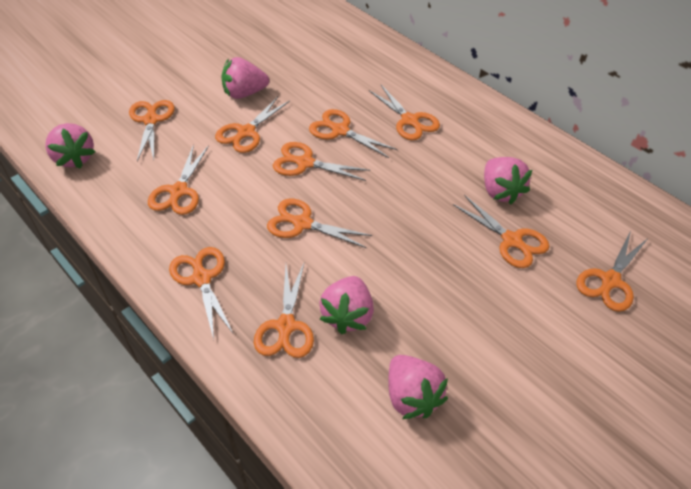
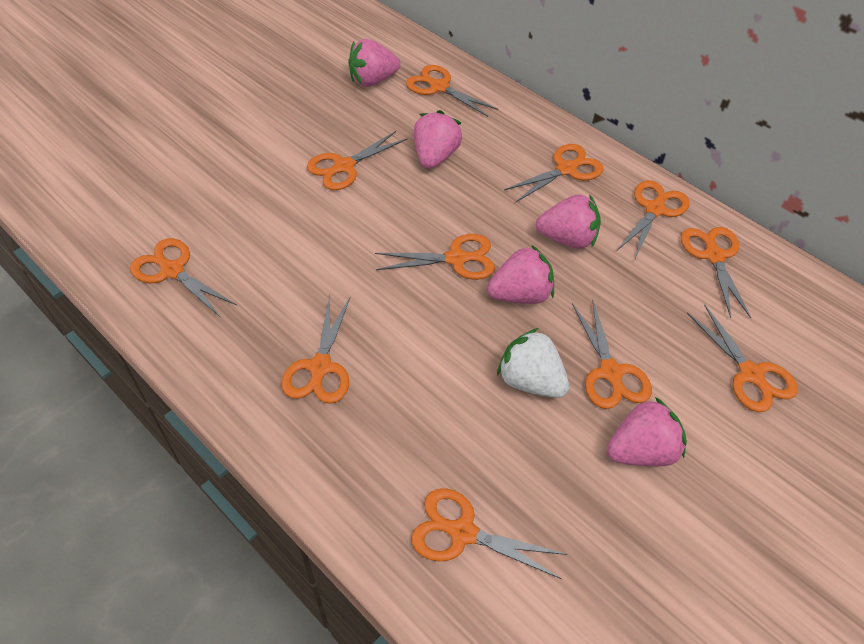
white strawberry: none = 0 -> [497,328,569,398] = 1

